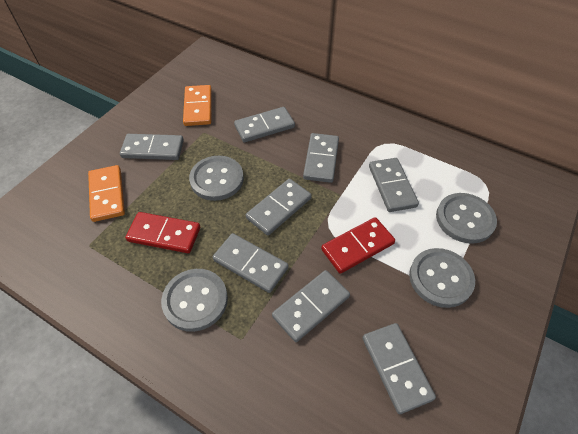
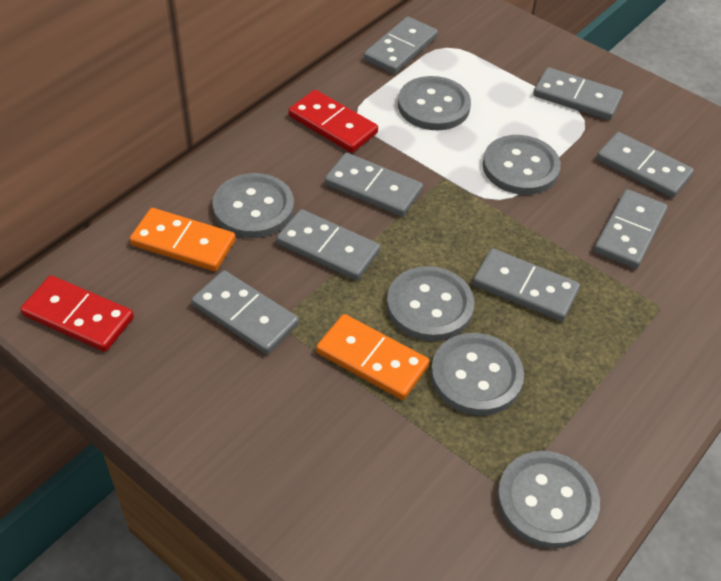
grey button: [161,269,228,332] [189,156,244,201] [409,248,475,308] [436,193,497,244] = 4 -> [212,173,294,238] [387,266,474,341] [398,76,471,130] [431,333,524,415] [483,135,561,195] [497,451,600,549] = 6

